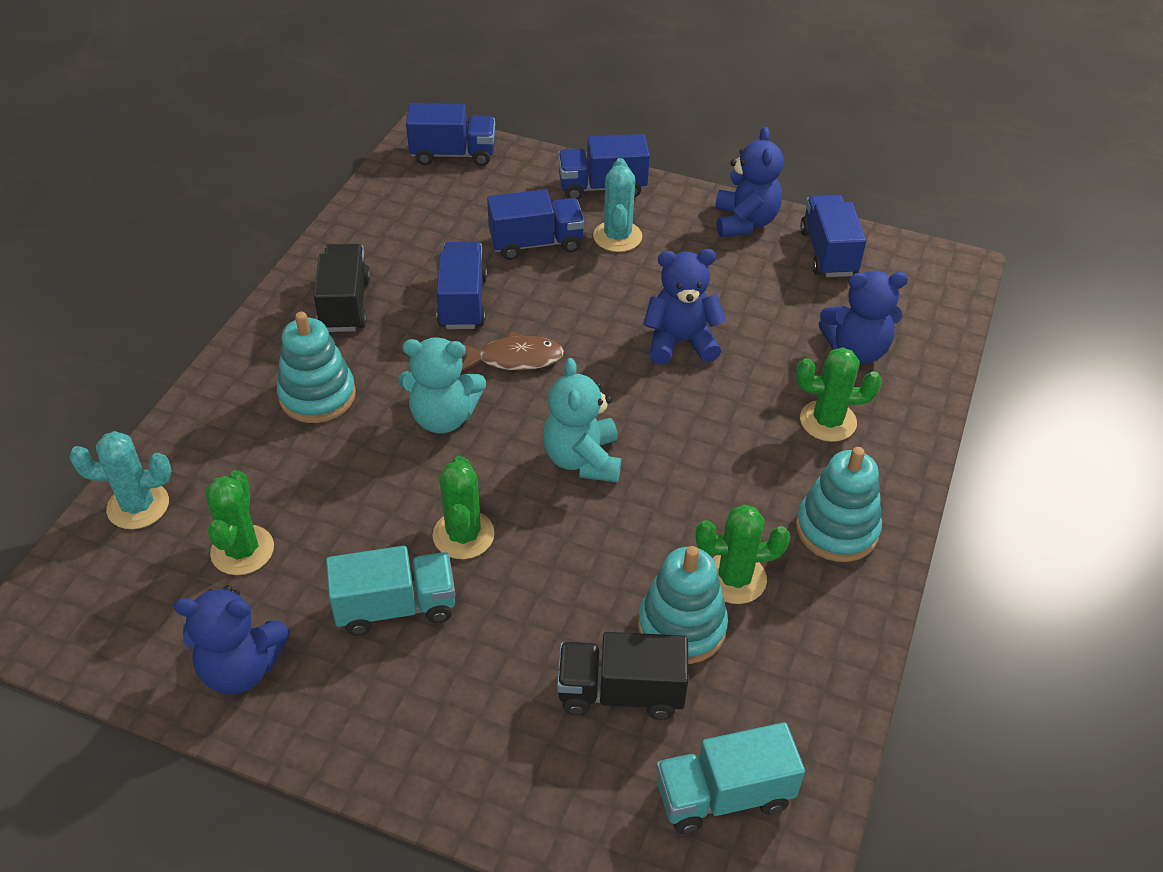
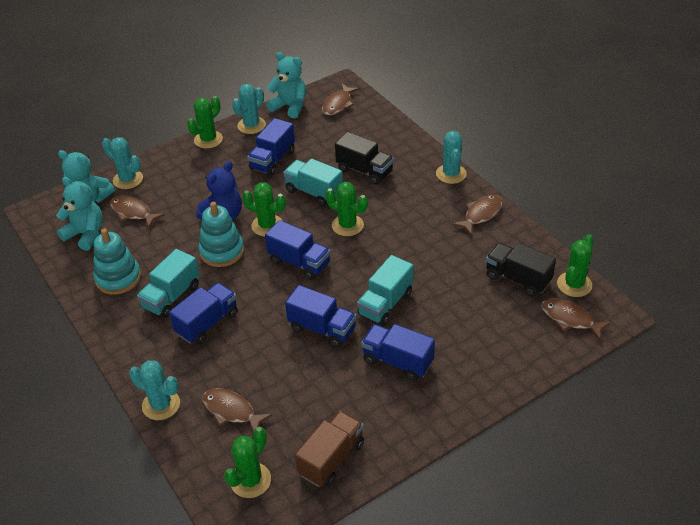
blue teddy bear: [174,585,290,694] [643,249,727,365] [715,127,784,237] [819,271,908,364] = 4 -> [196,161,242,220] = 1
brown fish: [460,331,564,371] = 1 -> [110,196,165,228] [202,388,273,432] [322,83,360,116] [452,195,503,235] [541,298,611,340] = 5
brown truck: none = 0 -> [295,411,364,487] = 1
green cactus: [205,470,274,575] [433,456,495,559] [695,505,790,604] [796,347,882,442] = 4 -> [187,96,223,148] [224,427,271,498] [242,182,286,236] [326,182,368,236] [557,234,594,297] = 5
turquoise cactus: [69,431,171,529] [593,158,642,252] = 2 -> [102,137,143,189] [129,360,180,420] [232,84,266,134] [436,131,467,184] = 4
turquoise stacking toy: [277,312,356,423] [638,546,728,664] [796,447,882,562] = 3 -> [93,228,141,295] [198,202,244,267] = 2
turquoise teddy bear: [398,337,486,434] [543,358,621,482] = 2 -> [56,177,103,251] [58,150,115,203] [266,52,306,118] = 3
turquoise truck: [326,546,455,636] [656,722,805,834] = 2 -> [137,249,200,318] [283,158,343,206] [357,255,413,326] = 3

